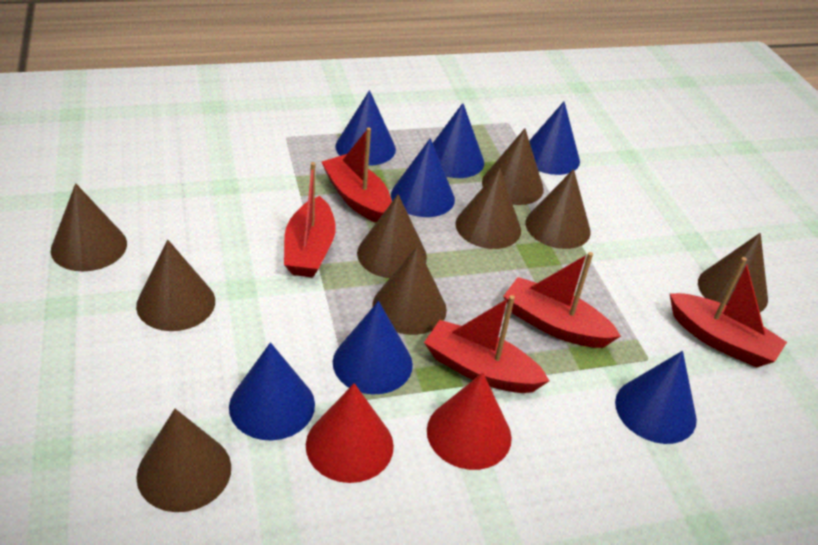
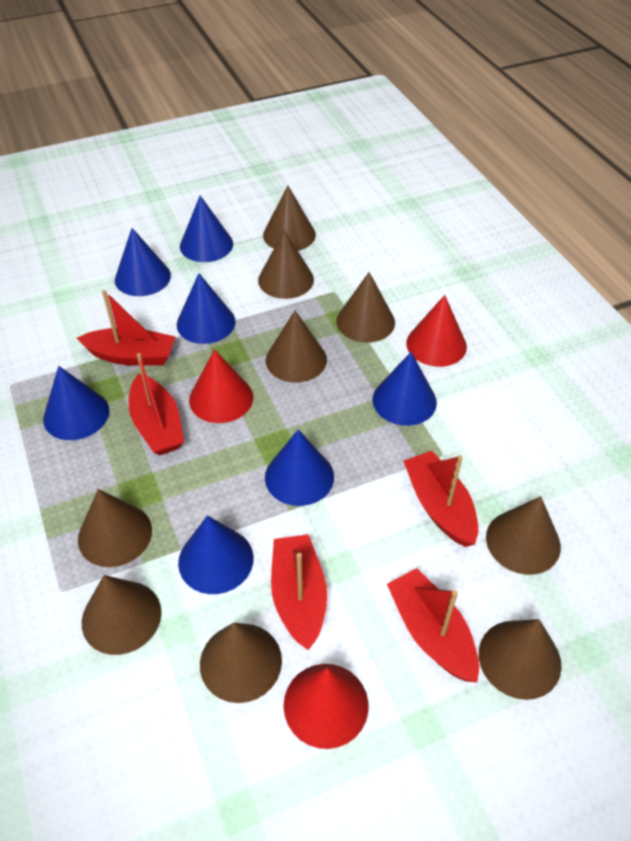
red cone: [306,383,394,483] [427,373,512,470] = 2 -> [189,349,253,423] [284,664,369,749] [406,295,467,367] = 3

